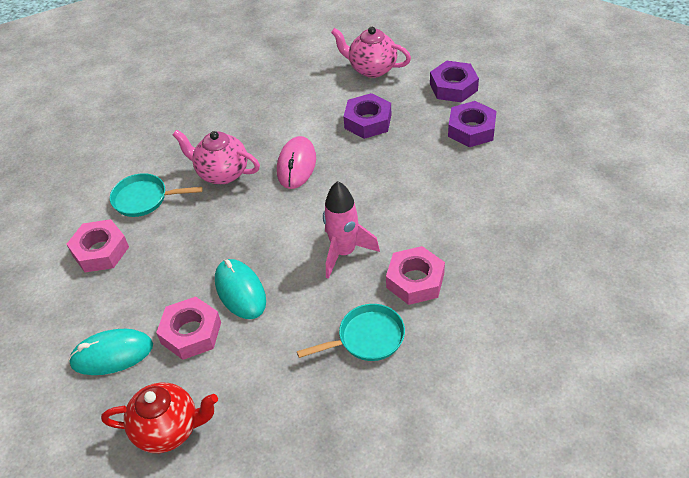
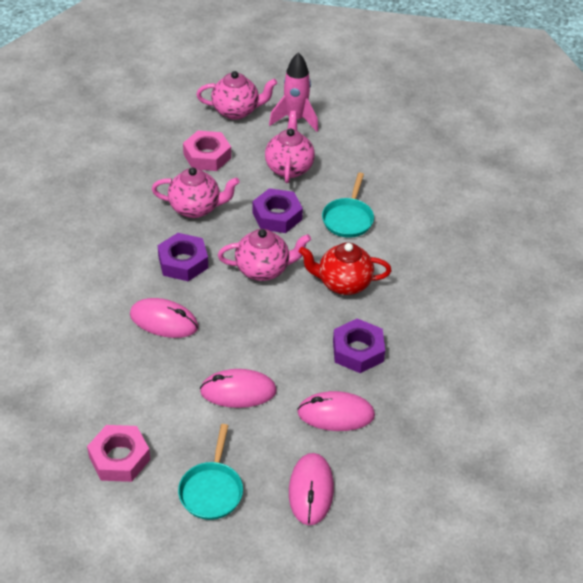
pink mouse: [277,136,316,189] = 1 -> [130,298,198,338] [200,369,277,408] [289,453,334,525] [297,391,375,431] = 4
pink nut: [67,219,129,272] [156,296,221,360] [386,246,445,305] = 3 -> [87,425,151,482] [183,131,231,171] = 2
pink teapot: [173,130,260,184] [331,27,411,78] = 2 -> [152,167,240,218] [196,71,277,120] [218,229,311,281] [265,111,315,183] = 4
turquoise mouse: [68,329,153,375] [215,259,266,319] = 2 -> none = 0

